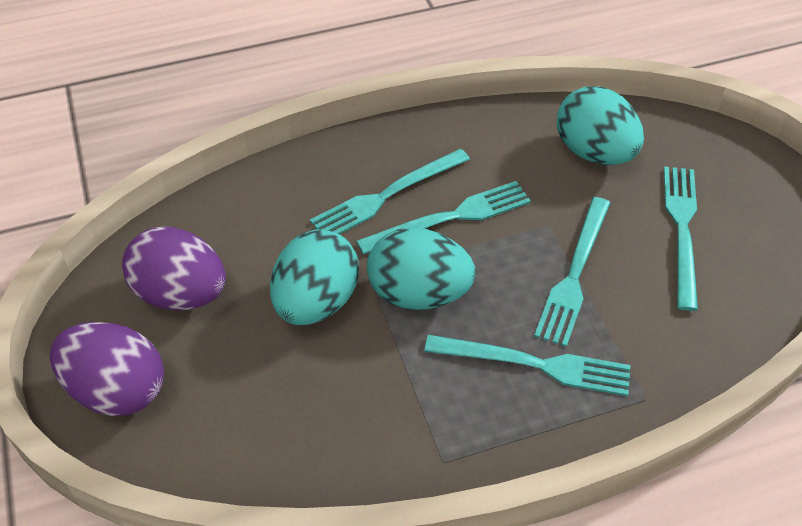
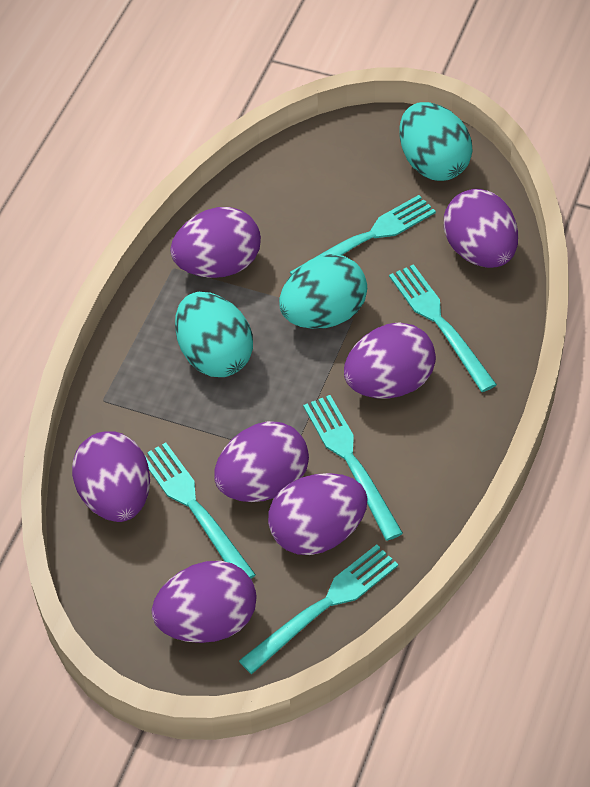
purple egg: [50,322,164,416] [122,227,226,311] = 2 -> [72,431,150,522] [152,561,257,643] [170,207,261,278] [214,421,309,502] [268,473,368,555] [344,322,436,399] [444,189,518,268] = 7

